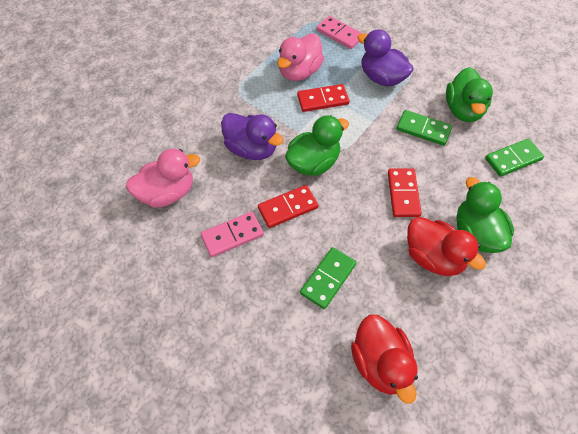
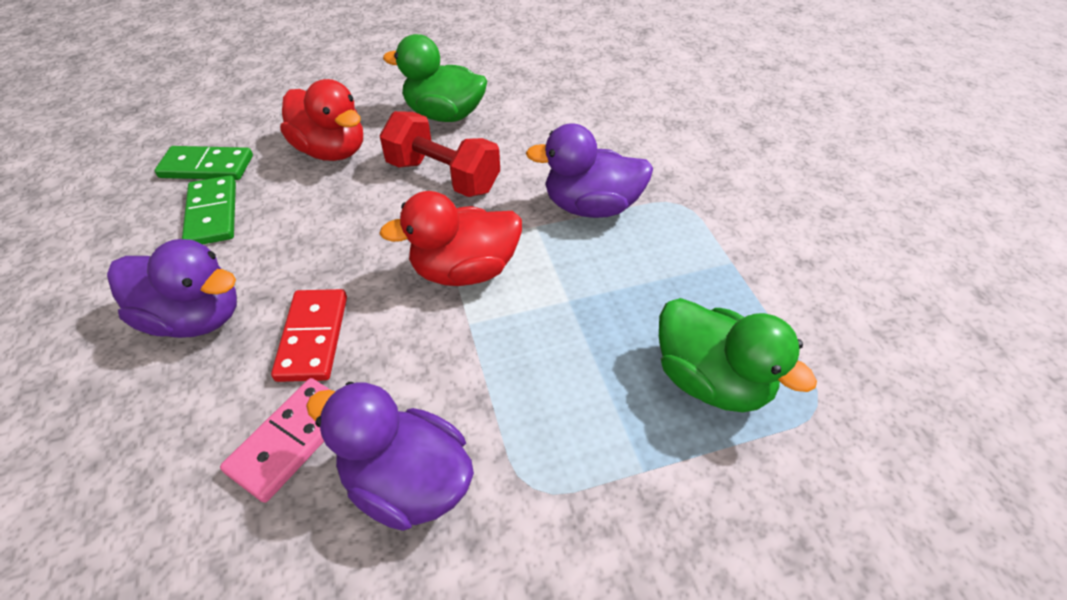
green domino: [300,247,356,309] [397,110,452,146] [485,139,544,177] = 3 -> [155,146,253,180] [182,175,236,244] = 2
green duck: [285,115,349,176] [446,67,493,122] [456,177,514,253] = 3 -> [383,34,487,122] [659,298,817,412] = 2
pink domino: [201,212,264,257] [317,16,362,49] = 2 -> [220,378,330,503] = 1
pink duck: [126,149,200,208] [277,33,324,81] = 2 -> none = 0
purple duck: [221,113,284,160] [357,29,414,87] = 2 -> [107,239,237,338] [306,382,474,531] [526,123,653,218] = 3
red domino: [258,185,319,228] [297,84,350,112] [388,169,422,217] = 3 -> [271,289,347,382] = 1
red dumbbell: none = 0 -> [379,111,500,197] = 1

